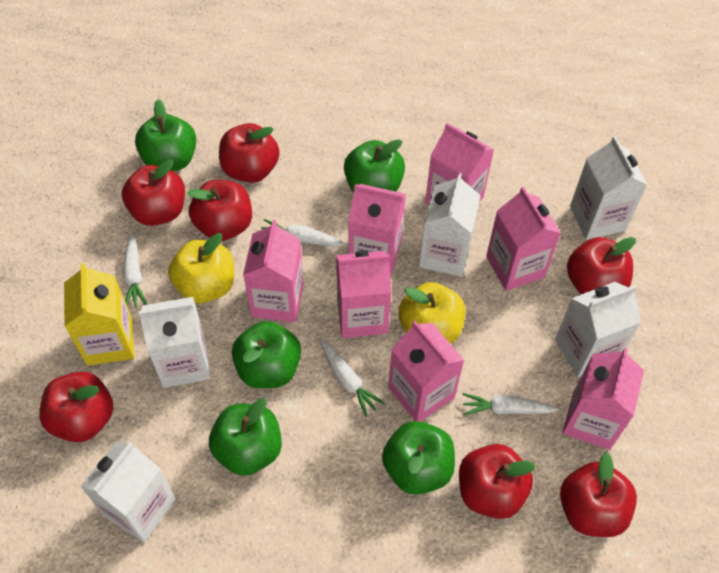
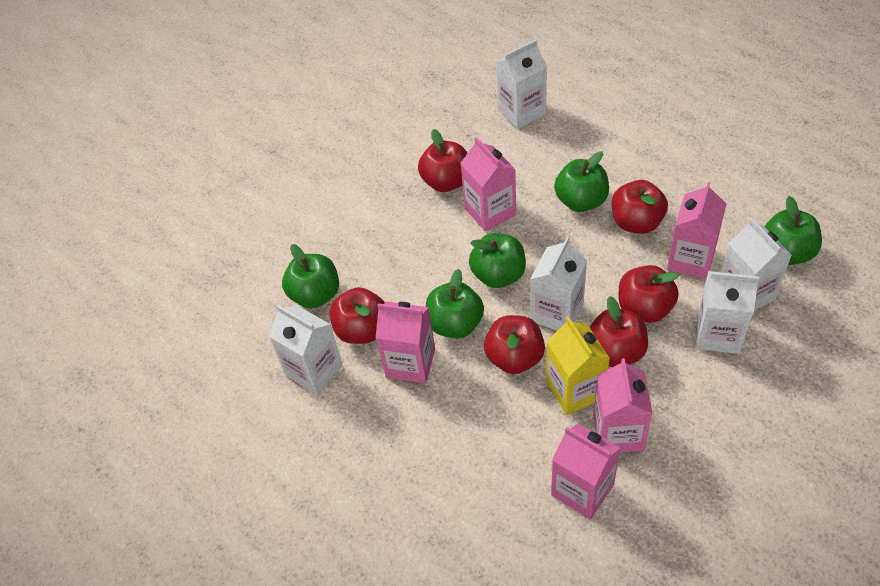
pink carton: [243,220,304,322] [336,250,392,338] [348,184,406,275] [388,321,465,422] [425,123,494,205] [486,186,561,291] [562,348,644,450] = 7 -> [376,302,435,384] [460,137,516,232] [551,423,621,519] [593,358,653,452] [667,182,727,279] = 5
red apple: [39,372,113,442] [122,159,185,226] [187,180,252,241] [219,123,280,183] [459,444,536,519] [560,453,637,537] [567,237,636,294] = 7 -> [330,287,385,344] [418,129,467,192] [484,315,545,374] [589,296,648,367] [612,180,668,234] [619,265,679,323] = 6
white carrot: [123,233,147,308] [261,219,345,247] [320,340,385,417] [462,393,558,416] = 4 -> none = 0
yellow apple: [168,233,234,303] [398,282,465,344] = 2 -> none = 0

